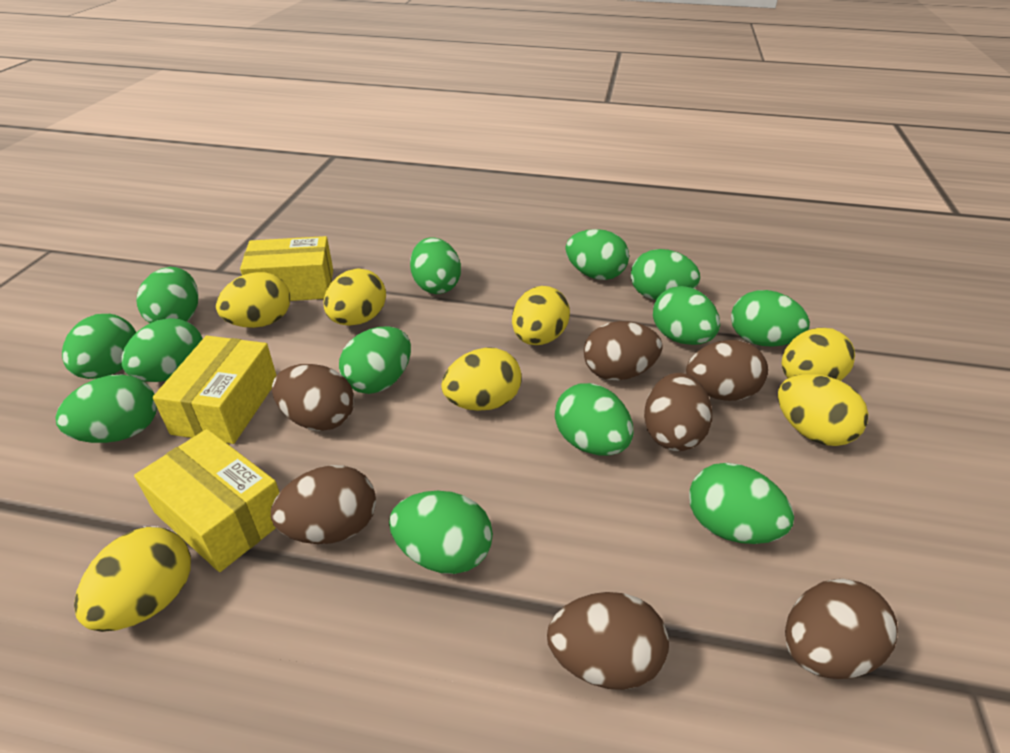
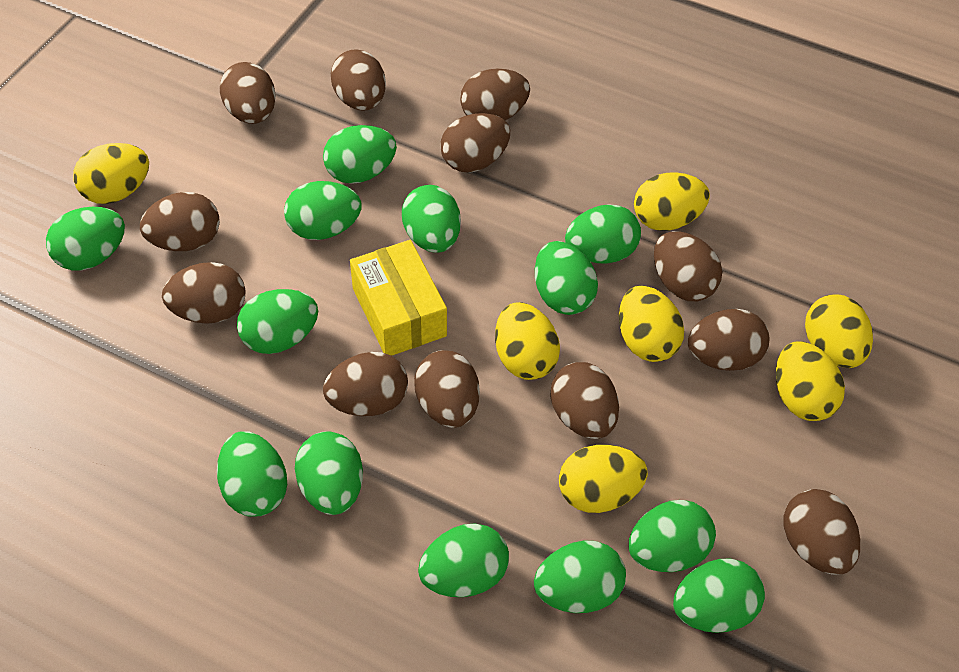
brown egg: [271,465,376,544] [272,364,354,431] [547,592,669,690] [584,321,663,380] [644,373,712,451] [686,340,768,401] [785,579,898,679] = 7 -> [140,192,220,251] [162,262,246,324] [220,62,276,124] [323,352,408,416] [331,49,386,111] [414,350,480,428] [440,113,510,173] [460,69,530,120] [550,362,619,439] [654,231,722,301] [688,309,769,371] [783,489,860,575] = 12
yellow box: [134,429,280,572] [153,336,277,444] [240,236,333,301] = 3 -> [350,240,447,356] = 1

